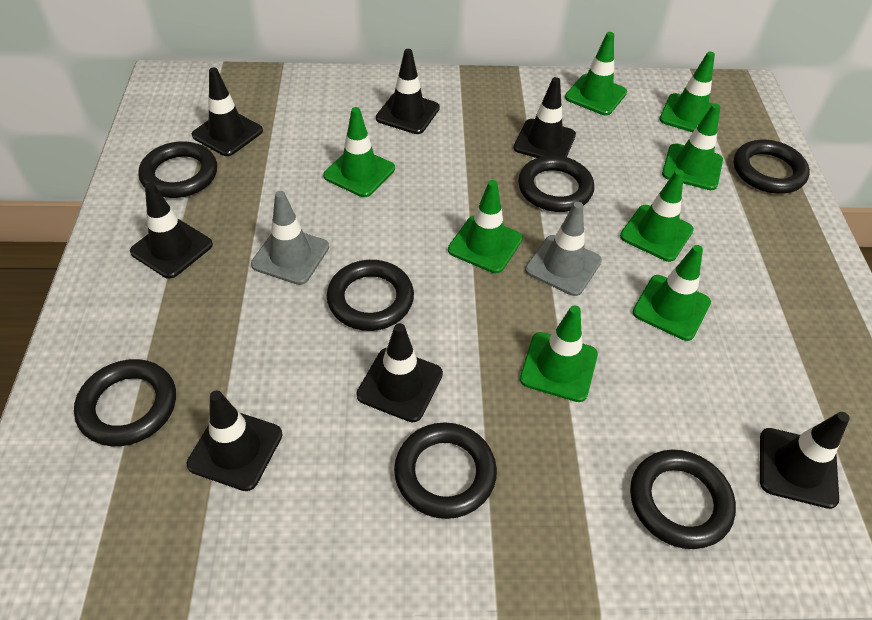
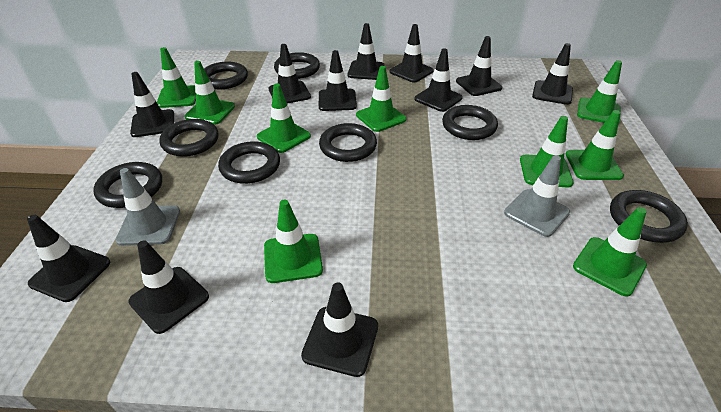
black ring: [74,359,176,446] [139,141,217,198] [327,260,414,331] [394,422,497,519] [518,155,594,212] [630,450,736,549] [733,140,810,194] = 7 -> [93,162,162,208] [159,119,219,157] [204,62,248,89] [218,141,280,184] [274,52,320,79] [319,123,377,162] [442,105,498,140] [610,190,688,243] = 8
black traffic cone: [130,183,213,279] [187,391,283,491] [192,68,263,156] [356,323,443,423] [376,49,440,134] [514,77,576,158] [760,412,850,509] = 7 -> [27,215,110,302] [128,241,209,334] [130,72,174,137] [269,44,311,104] [301,283,378,377] [319,50,357,111] [347,23,385,80] [390,24,434,83] [414,49,463,112] [456,36,502,96] [532,43,573,105] = 11
green traffic cone: [323,107,395,197] [448,180,523,273] [520,305,598,402] [565,32,627,115] [620,169,694,262] [633,245,711,341] [659,52,715,132] [662,103,723,190] = 8 -> [157,47,196,108] [185,61,235,124] [257,84,311,153] [264,200,323,283] [356,66,406,132] [520,116,574,187] [566,110,624,180] [573,207,647,296] [577,60,622,123] = 9

